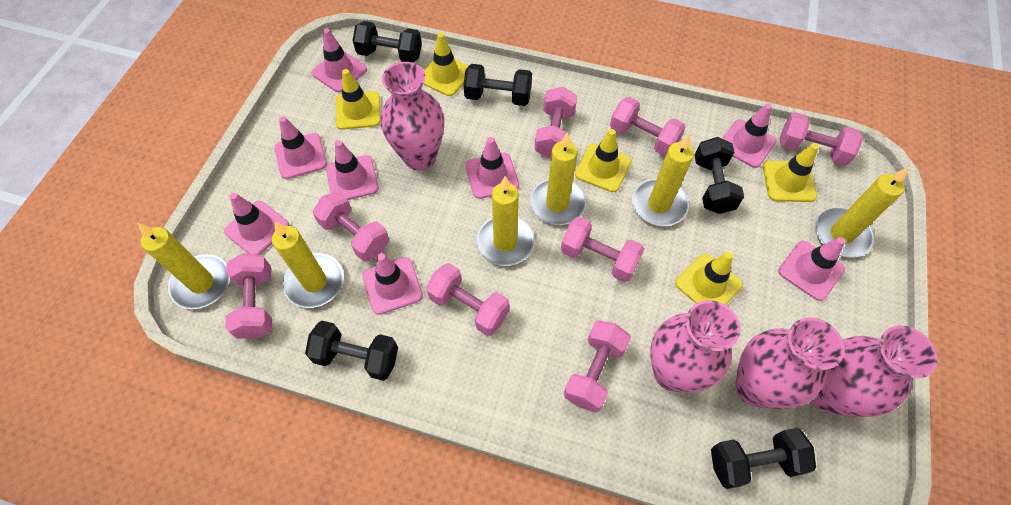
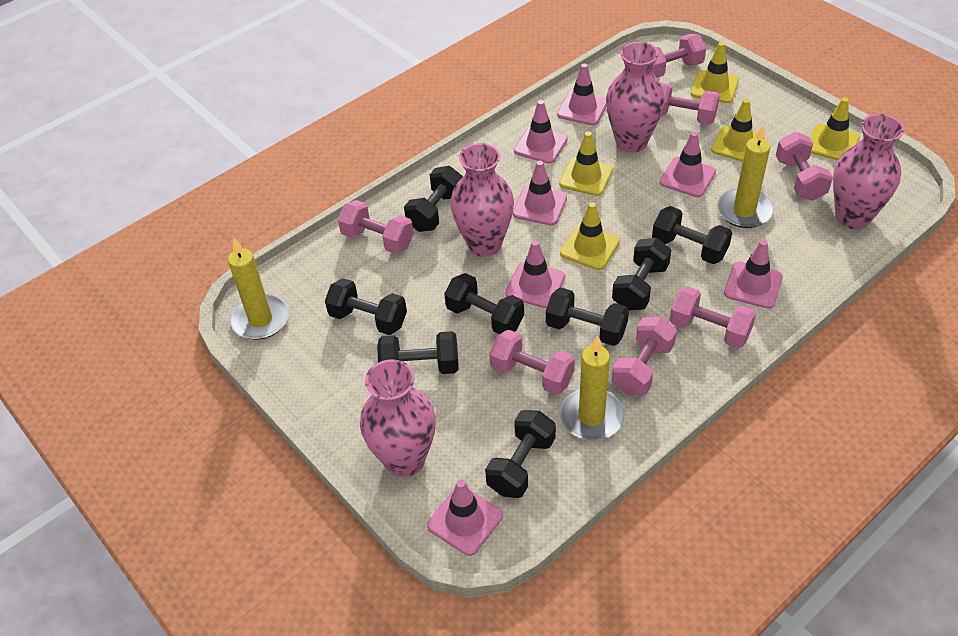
black dumbbell: [305,321,398,381] [352,21,422,63] [463,64,532,106] [695,137,744,214] [711,428,816,489] = 5 -> [325,278,407,335] [377,331,458,374] [404,166,463,232] [444,273,524,335] [485,410,556,498] [546,288,629,346] [612,238,671,310] [652,206,732,264] = 8
pink dumbbell: [225,253,272,339] [313,191,389,261] [426,263,510,336] [534,87,577,158] [561,216,644,282] [564,320,631,412] [610,97,686,156] [779,112,863,166] = 8 -> [338,200,414,254] [489,330,575,395] [612,317,677,395] [651,34,706,78] [660,82,720,125] [670,286,756,348] [776,132,833,201] = 7
pink traffic cone: [224,193,289,255] [274,116,327,179] [312,28,367,92] [326,140,379,200] [362,253,423,315] [465,137,519,199] [722,103,776,168] [778,237,845,301] = 8 -> [427,480,503,556] [505,240,565,308] [513,161,567,225] [514,100,568,164] [557,63,606,125] [660,132,716,197] [724,240,783,309] = 7
yellow candle: [138,223,230,309] [272,222,344,308] [476,176,535,266] [529,132,586,225] [632,134,694,226] [814,167,909,258] = 6 -> [228,238,289,340] [559,336,625,441] [717,125,774,228] = 3

